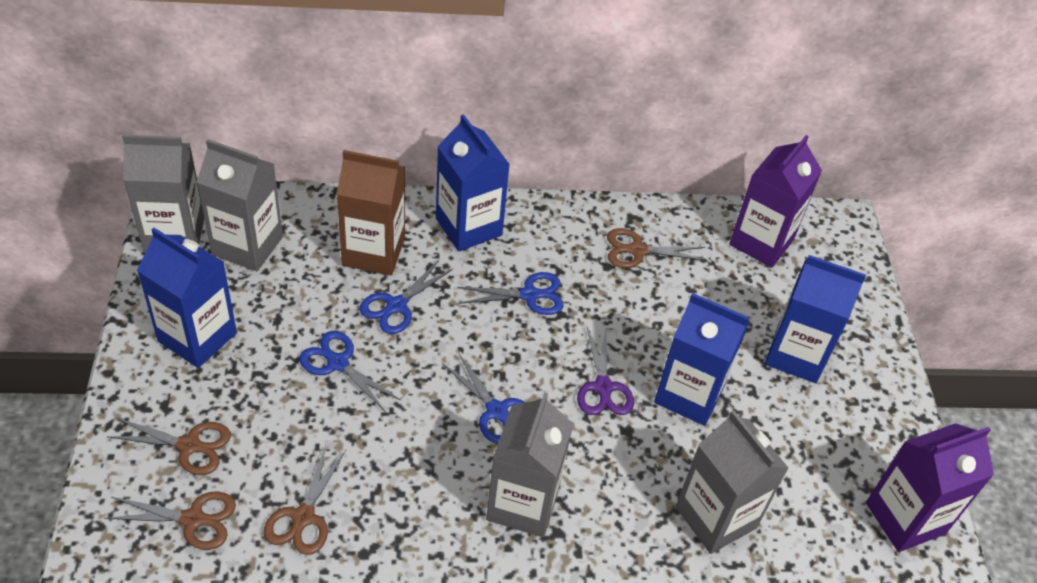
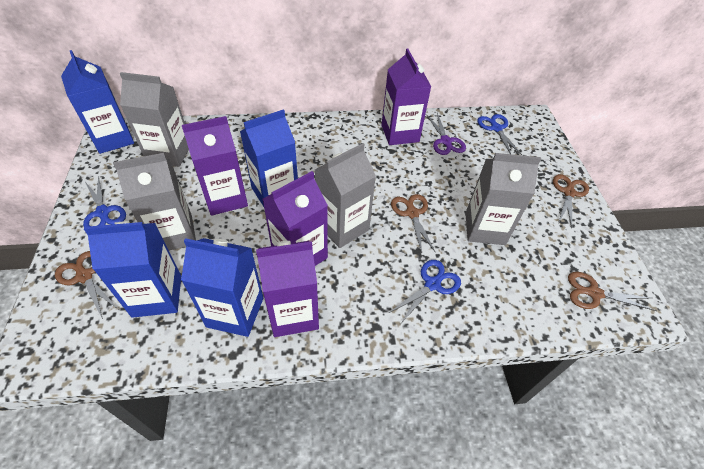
blue scissors: [299,331,400,412] [360,260,453,334] [442,353,526,444] [458,272,564,315] = 4 -> [83,176,126,227] [389,260,461,323] [477,114,522,155] = 3
brown carton: [337,150,405,275] = 1 -> none = 0
purple carton: [729,135,822,268] [866,423,994,552] = 2 -> [182,116,248,216] [256,241,319,337] [263,171,328,266] [381,48,431,145] = 4

